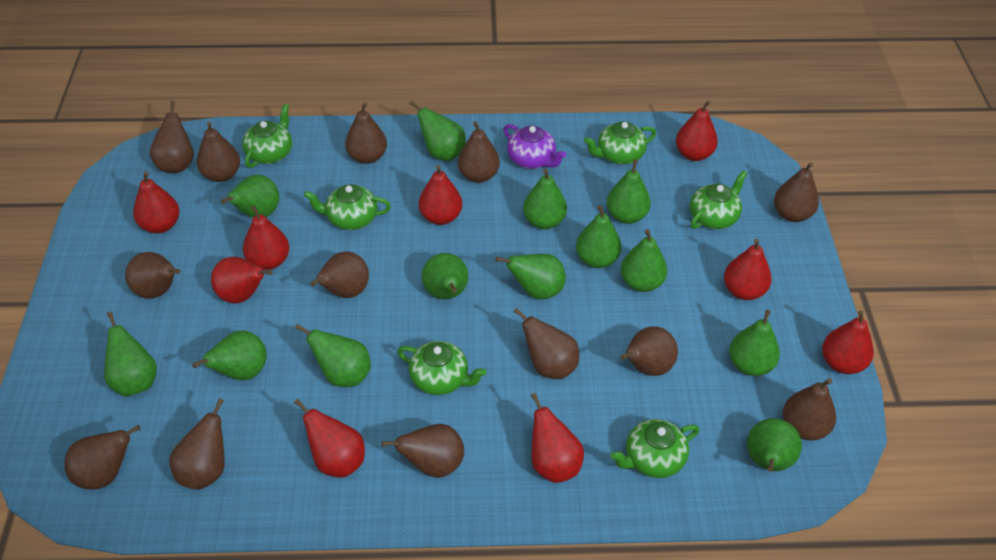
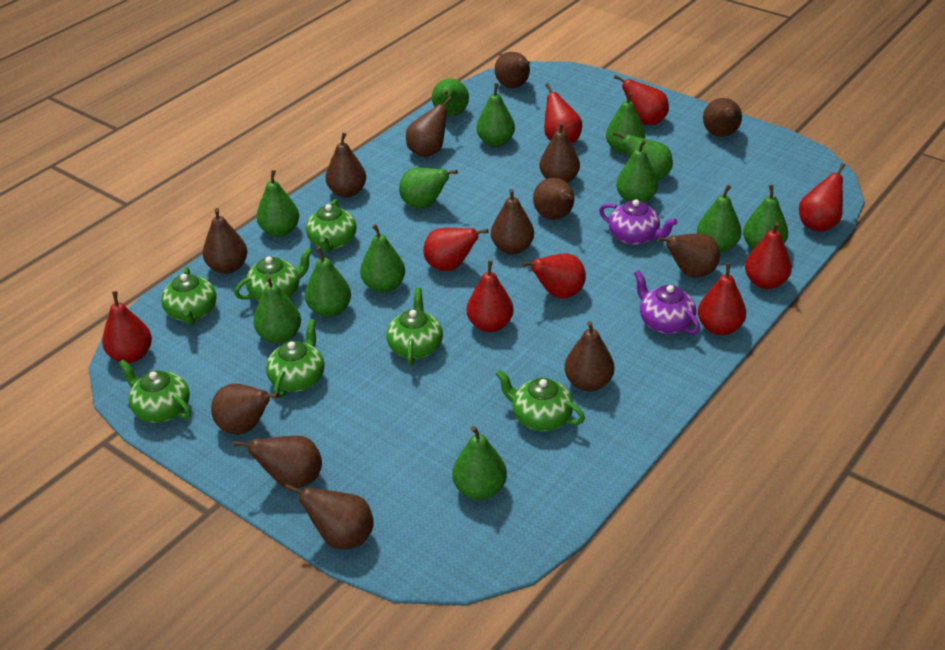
green teapot: [242,104,292,168] [304,184,391,230] [397,341,486,395] [584,121,656,164] [610,419,699,478] [690,170,747,229] = 6 -> [119,359,191,423] [161,267,217,325] [234,248,313,301] [266,319,325,398] [306,199,357,252] [386,288,443,366] [496,370,585,431] = 7
purple teapot: [503,124,566,169] = 1 -> [599,199,677,245] [634,270,700,335] = 2

